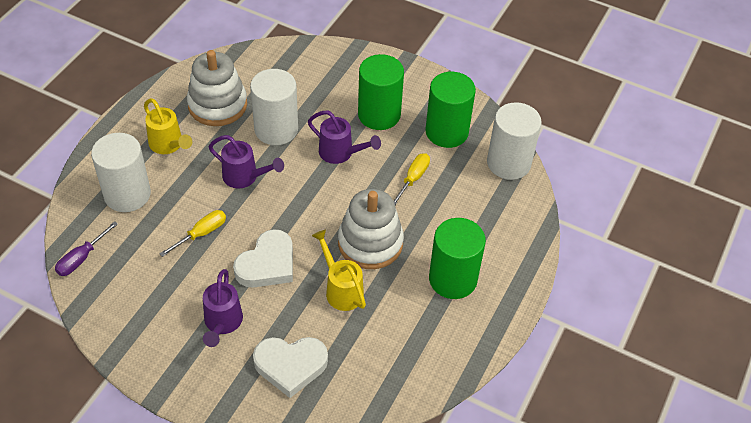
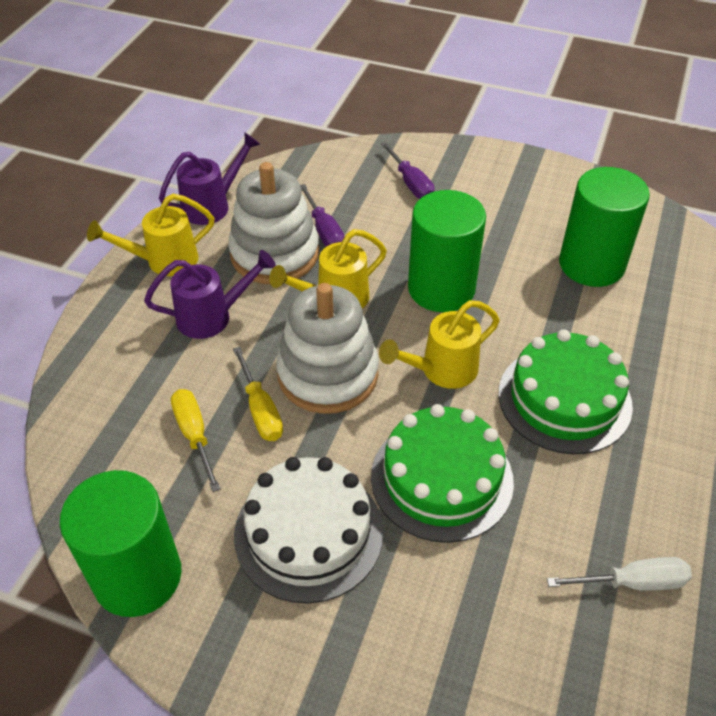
green cake: none = 0 -> [371,404,514,543] [498,329,633,454] = 2
purple screwdriver: [55,221,118,276] = 1 -> [300,184,344,247] [381,141,435,199] = 2
purple watering can: [203,269,243,347] [209,135,284,188] [308,111,381,164] = 3 -> [144,250,276,339] [159,132,261,225] = 2
white cake: none = 0 -> [234,457,383,604] = 1
white cylinder: [91,133,151,212] [250,69,298,145] [487,102,542,180] = 3 -> none = 0
white heart: [233,229,293,288] [253,337,328,398] = 2 -> none = 0
white screwdriver: none = 0 -> [547,557,692,591] = 1
yellow watering can: [144,98,192,154] [312,230,366,311] = 2 -> [87,193,215,276] [269,229,387,309] [379,300,500,389] = 3

